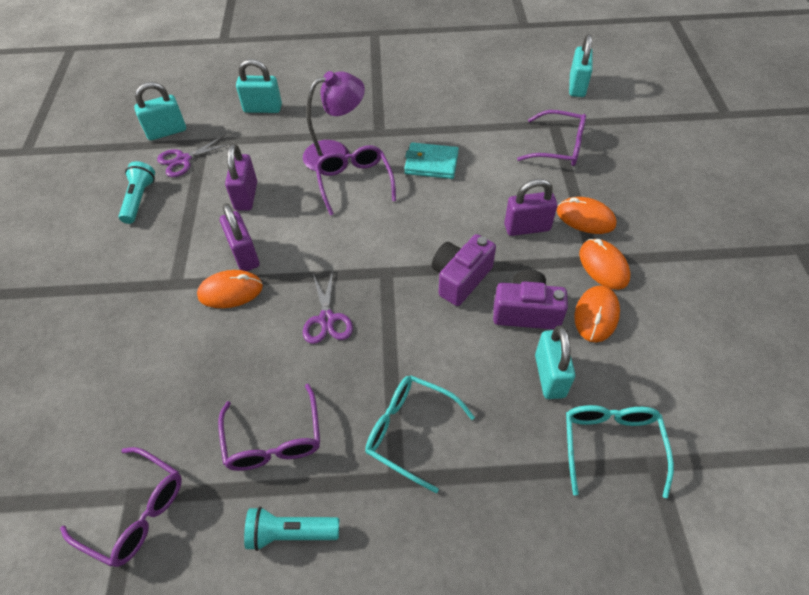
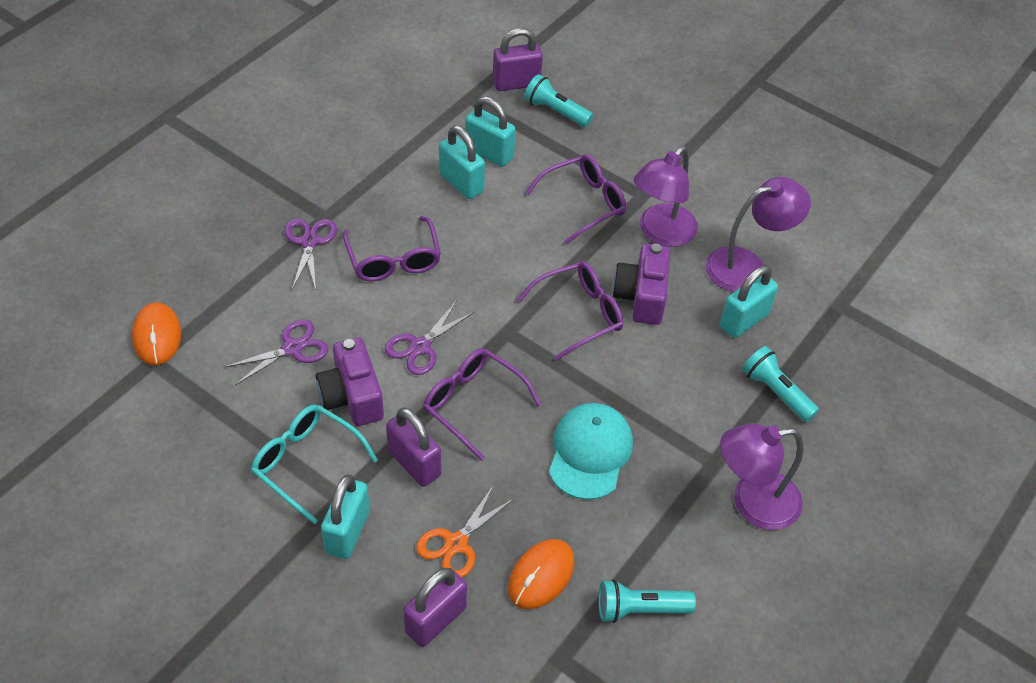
orange mouse: [197,270,263,308] [557,197,617,234] [574,285,620,342] [579,239,630,290] = 4 -> [132,302,181,365] [508,539,575,609] = 2
orange scissors: none = 0 -> [416,485,515,577] = 1
purple lamp: [303,71,365,171] = 1 -> [634,146,698,247] [705,177,811,292] [720,423,803,530] = 3
purple scissors: [157,135,231,177] [303,270,353,344] = 2 -> [224,319,328,385] [285,219,337,290] [385,300,474,375] = 3
turquoise cap: none = 0 -> [549,403,633,500] = 1
turquoise flashlight: [119,161,155,224] [244,507,339,551] = 2 -> [524,74,593,127] [598,579,696,623] [742,346,819,422] = 3
turquoise glasses: [365,375,475,493] [566,405,674,499] = 2 -> [251,404,378,524] = 1
turquoise wallet: [404,142,459,179] = 1 -> none = 0

